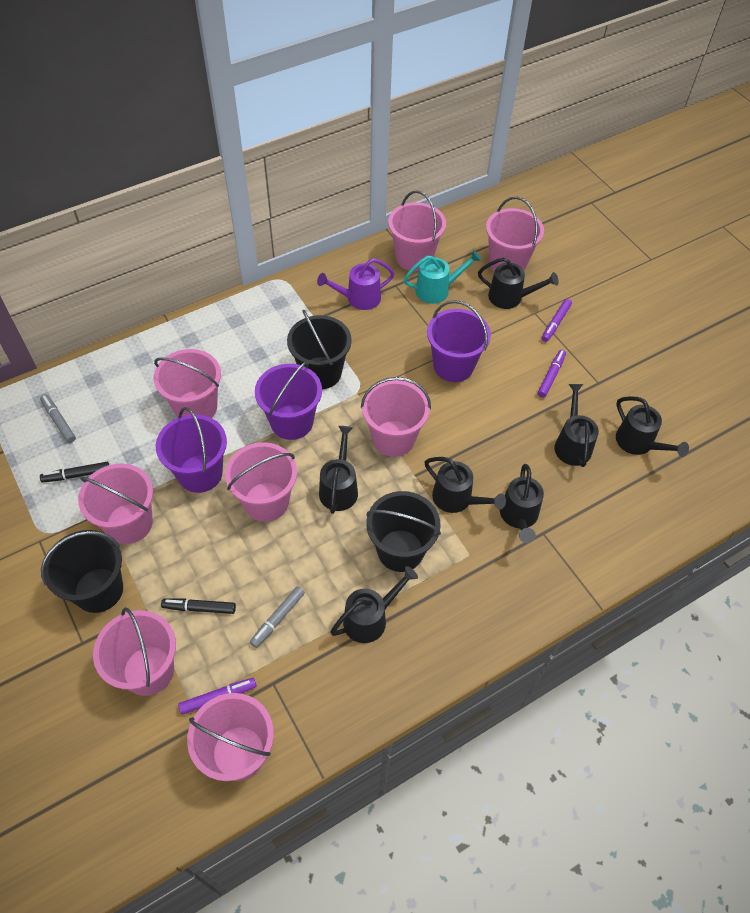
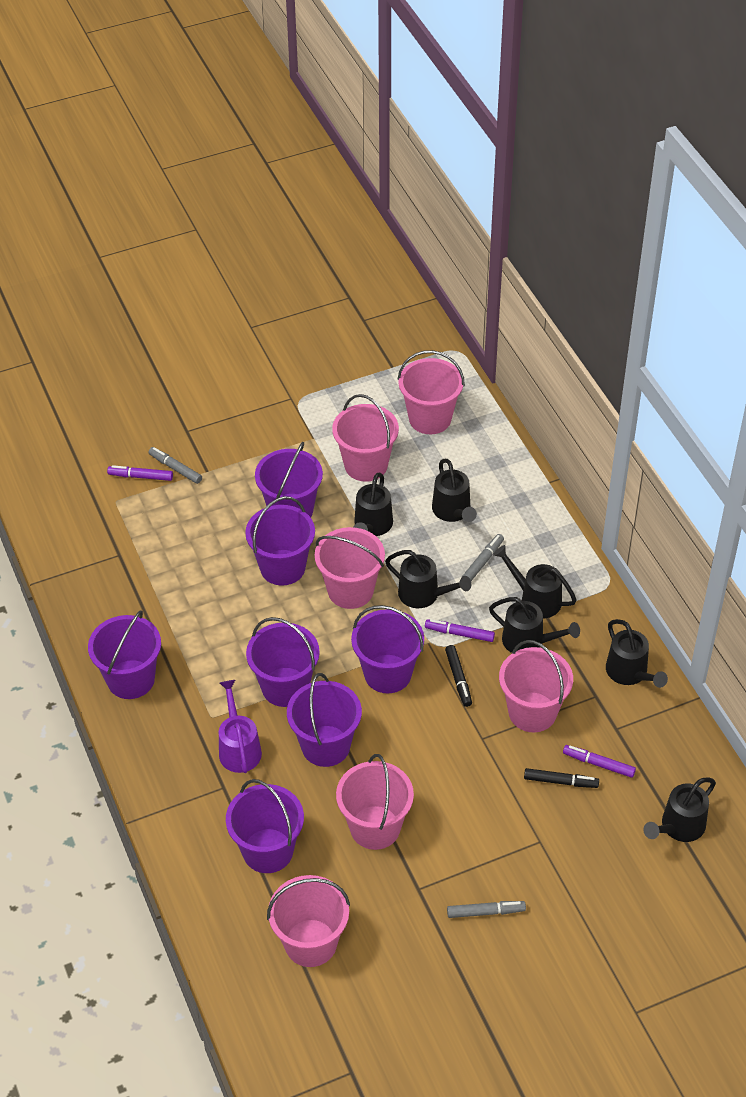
black bucket: [41,530,123,613] [287,310,352,389] [366,491,441,572] = 3 -> none = 0
grey marker: [40,394,76,443] [250,586,305,648] = 2 -> [148,447,202,484] [447,901,526,918] [461,534,504,581] = 3
pink bucket: [78,464,153,544] [93,607,176,696] [154,349,221,418] [187,693,274,781] [225,442,297,522] [361,377,431,457] [388,190,446,271] [486,197,544,272] = 8 -> [267,875,350,967] [315,527,385,609] [332,394,399,482] [336,754,414,850] [397,350,465,434] [499,640,573,732] = 6
purple bucket: [156,407,227,493] [255,361,322,440] [427,300,491,382] = 3 -> [88,611,161,699] [226,779,304,873] [245,496,315,585] [246,617,320,707] [255,442,323,518] [287,673,362,767] [351,605,424,693] = 7
turquoise watering can: [404,250,481,304] = 1 -> none = 0

